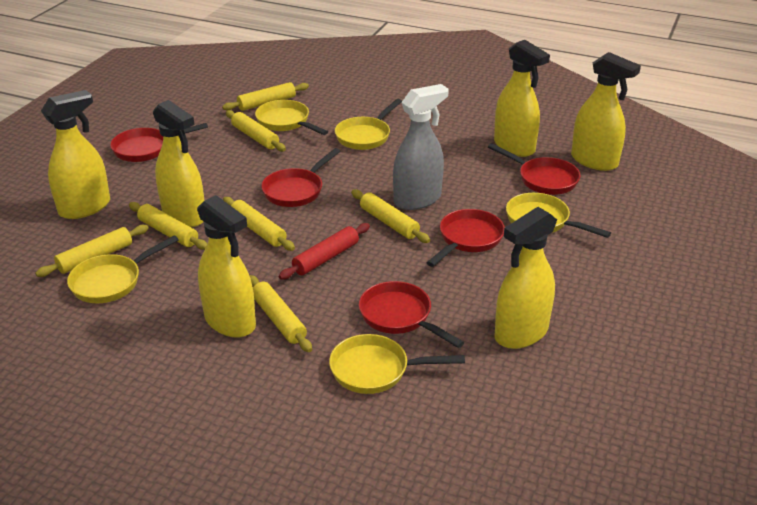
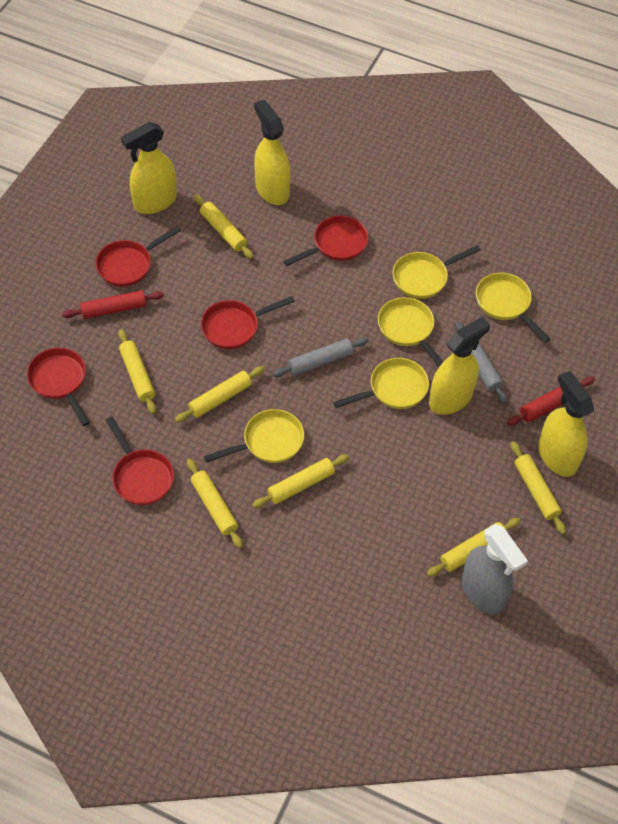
grey rolling pin: none = 0 -> [272,337,369,377] [455,321,508,404] = 2
red rolling pin: [279,223,370,280] = 1 -> [62,290,164,319] [507,376,595,426] = 2
yellow spray bottle: [41,90,110,219] [153,100,204,227] [197,195,256,338] [494,40,550,157] [495,207,557,349] [571,52,641,171] = 6 -> [121,122,177,214] [254,100,290,205] [429,316,490,415] [538,371,594,477] = 4

